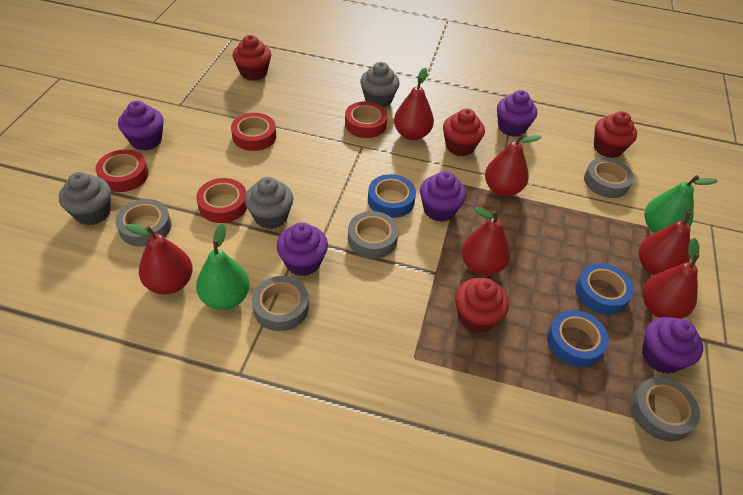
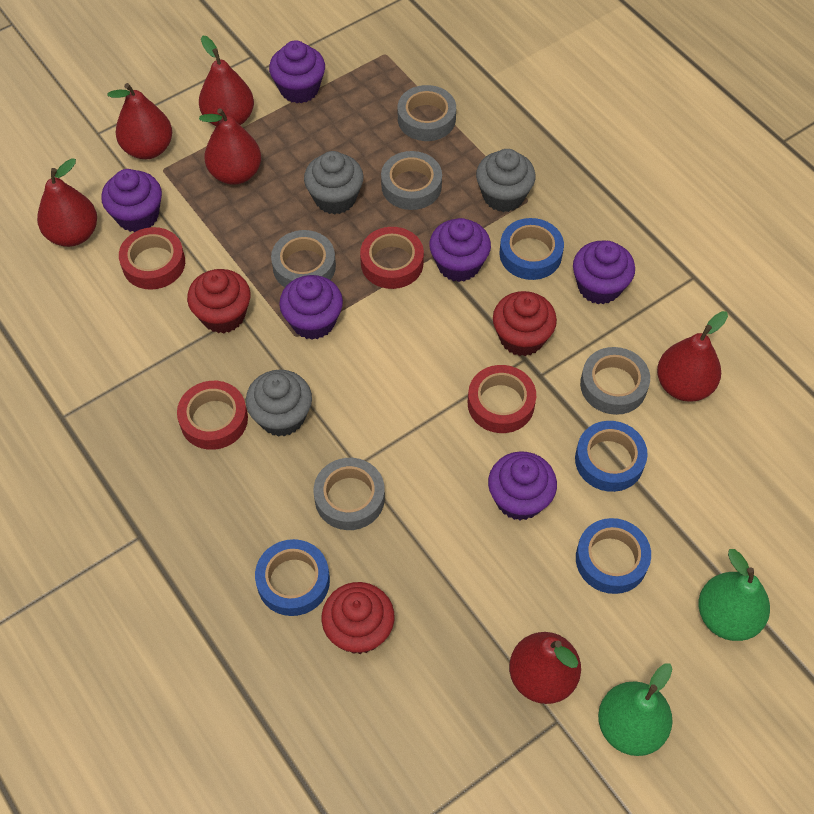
blue tape: [368,174,416,218] [547,310,609,367] [575,263,634,315] = 3 -> [255,539,330,616] [500,218,564,280] [575,421,648,492] [576,518,651,594] = 4
purple cupcake: [118,101,164,151] [276,222,328,276] [420,171,466,222] [497,90,537,137] [642,317,703,374] = 5 -> [101,169,162,232] [269,40,325,103] [279,275,343,340] [429,218,491,282] [488,451,557,521] [573,241,635,304] = 6
red cupcake: [233,35,271,81] [443,108,485,156] [455,278,509,333] [594,111,637,158] = 4 -> [187,269,251,333] [322,582,394,654] [493,291,557,356] = 3

